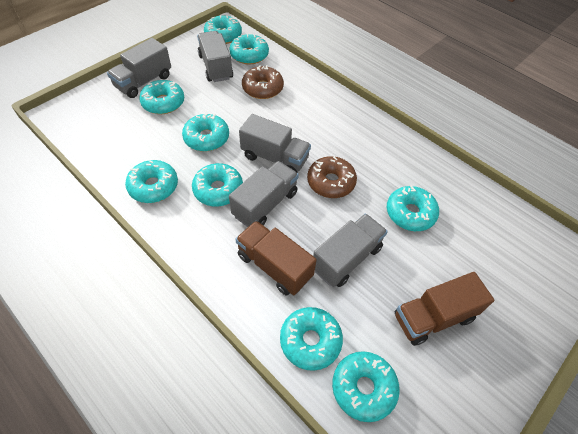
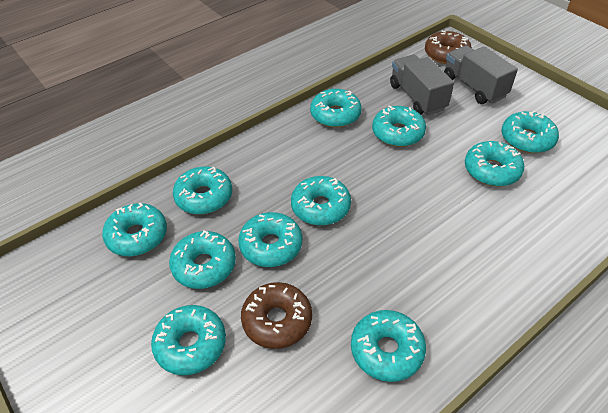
brown truck: [235,221,317,295] [395,272,495,346] = 2 -> none = 0
grey truck: [107,38,171,98] [197,31,233,82] [229,161,299,227] [239,114,311,172] [313,214,388,287] = 5 -> [390,55,454,115] [444,45,518,104] = 2
turquoise donut: [125,160,178,203] [139,80,184,114] [182,113,229,151] [192,163,243,207] [204,16,242,44] [229,34,269,65] [280,307,343,371] [332,351,400,422] [387,185,439,231] = 9 -> [102,203,167,256] [151,305,226,375] [169,231,236,289] [173,166,232,215] [238,212,302,267] [291,176,351,226] [310,89,362,128] [351,310,426,382] [372,106,426,147] [465,141,524,186] [501,111,559,153] = 11

